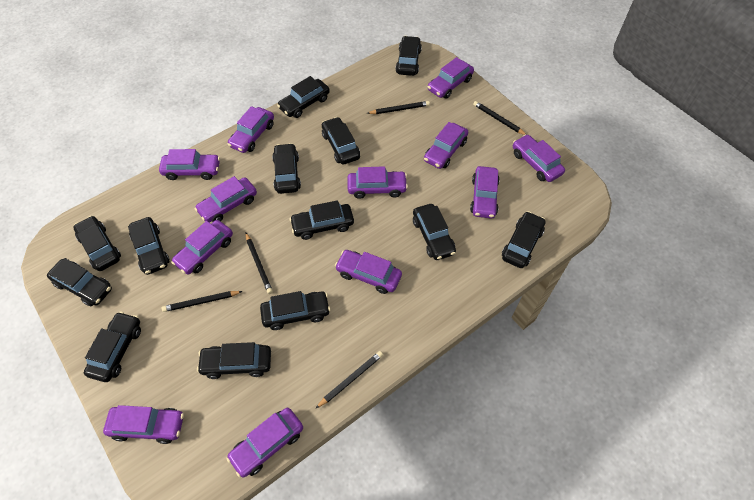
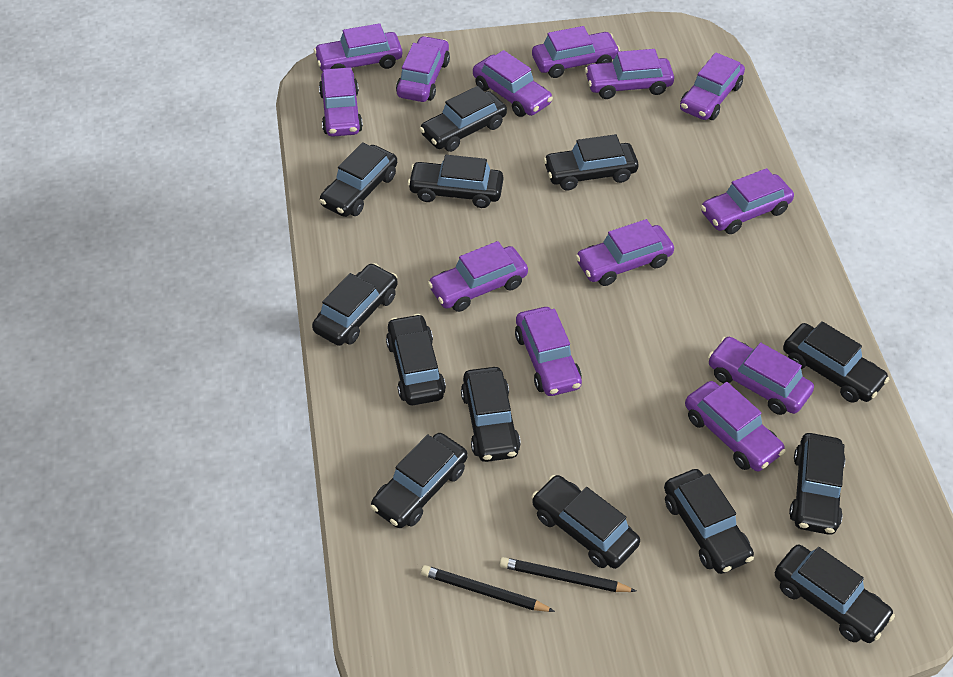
black pencil: [162,291,243,312] [246,233,273,294] [315,351,383,409] [367,101,430,114] [473,101,527,135] = 5 -> [421,565,555,612] [499,557,636,592] = 2
purple car: [103,405,184,444] [159,149,220,180] [171,220,233,275] [195,176,257,222] [226,408,303,478] [228,106,274,153] [335,250,402,294] [347,166,408,199] [424,122,468,169] [427,57,474,99] [470,166,500,218] [513,134,565,182] = 12 -> [314,23,402,71] [319,67,363,137] [396,36,450,102] [428,241,528,312] [473,50,553,117] [515,307,582,396] [532,26,620,78] [575,219,674,286] [585,49,674,99] [680,52,745,120] [685,381,786,471] [701,168,794,234] [708,337,814,415] = 13

